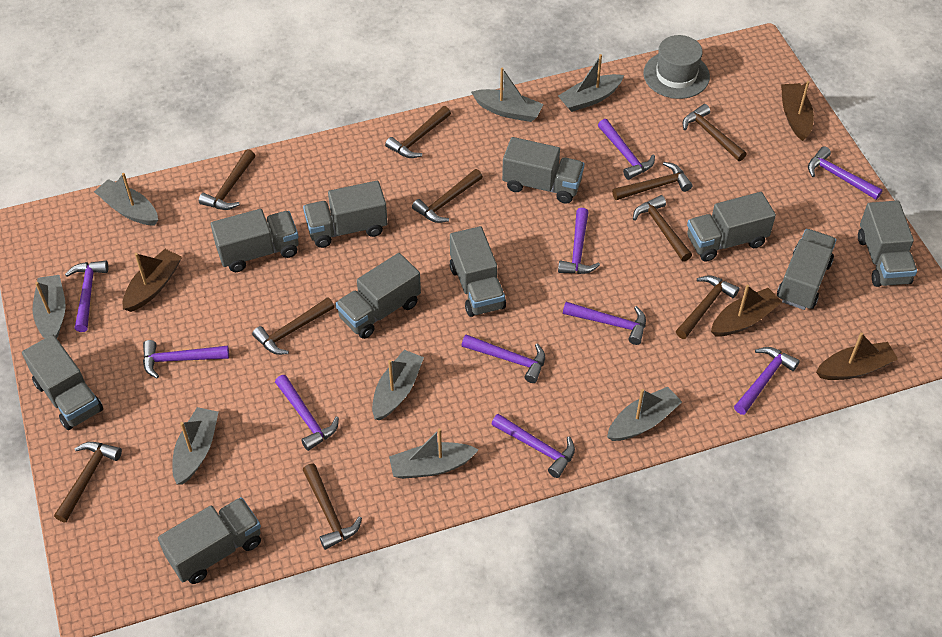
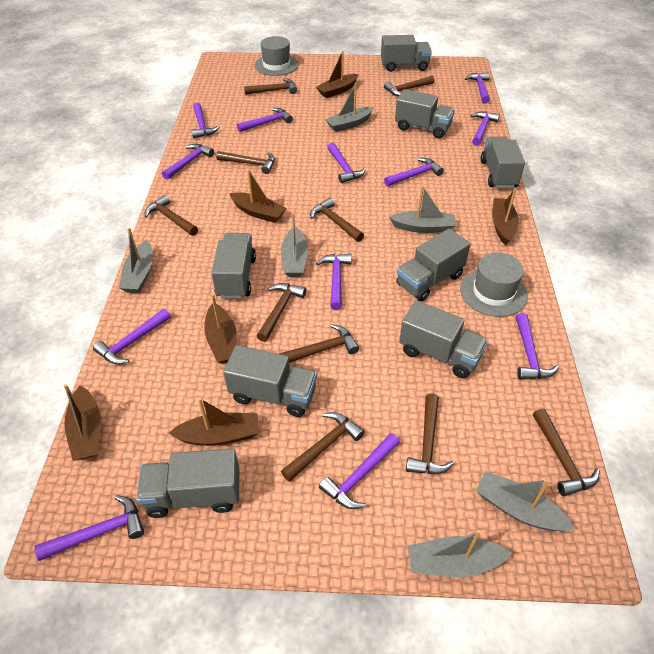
brown boat: [123,249,182,312] [711,285,782,336] [781,81,814,141] [816,332,898,380] = 4 -> [64,384,101,461] [168,398,259,446] [204,294,237,364] [229,169,287,223] [316,51,359,98] [492,189,519,245] = 6
grey boat: [33,275,66,338] [94,173,158,226] [172,407,219,485] [372,350,424,421] [389,428,479,479] [471,68,543,122] [558,54,624,112] [607,387,682,441] = 8 -> [119,228,153,293] [281,213,308,277] [325,83,374,132] [389,186,456,233] [408,530,512,577] [476,471,575,531] = 6
grey hat: [643,35,710,99] = 1 -> [255,36,298,76] [460,252,528,317] = 2
grey truck: [22,335,103,430] [158,497,261,584] [211,209,299,272] [303,181,388,248] [335,253,421,339] [450,226,506,317] [502,137,584,204] [687,192,776,262] [777,229,836,310] [858,201,917,287] = 10 -> [136,448,239,518] [211,233,256,299] [223,345,317,417] [381,35,432,72] [395,89,455,138] [396,229,471,301] [399,300,488,378] [481,137,525,188] = 8
purple hammer: [65,261,108,332] [143,340,229,379] [275,375,339,451] [462,334,545,383] [491,414,575,478] [558,208,600,274] [563,302,646,345] [598,119,655,180] [734,347,800,415] [808,146,883,200] = 10 -> [34,495,144,561] [93,309,171,365] [162,144,214,180] [191,103,219,138] [237,108,293,132] [316,254,352,310] [319,433,400,509] [327,143,366,183] [384,158,444,186] [465,72,490,104] [471,112,500,146] [516,313,559,380] = 12

